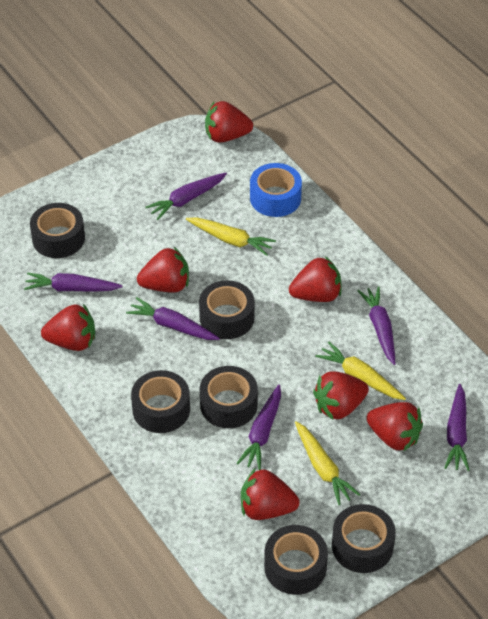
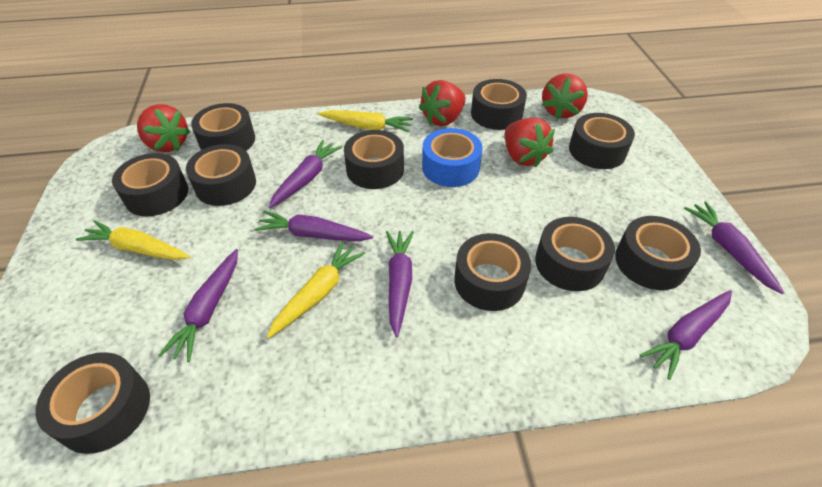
black tape: [30,203,85,258] [131,370,190,433] [199,280,255,339] [200,366,258,428] [264,525,328,595] [332,504,396,573] = 6 -> [35,352,150,454] [112,153,188,216] [186,144,256,206] [191,103,255,151] [344,130,404,189] [454,233,531,311] [471,79,527,130] [535,217,615,291] [569,113,635,169] [615,216,701,290] = 10
red strawberry: [41,304,95,351] [137,247,189,293] [205,101,253,143] [241,468,300,520] [289,256,341,302] [313,371,369,420] [366,402,423,452] = 7 -> [137,104,191,152] [419,80,466,126] [505,118,555,167] [542,73,588,119] = 4

